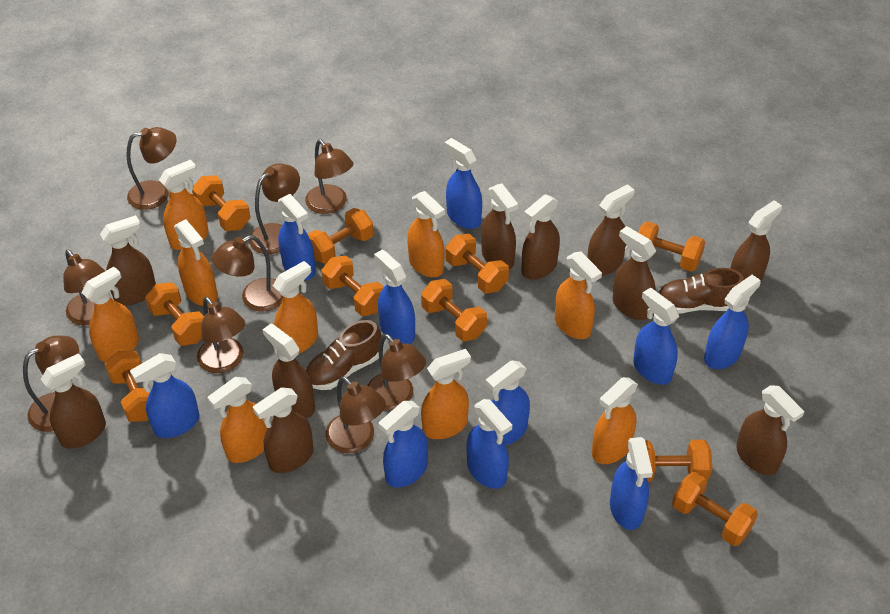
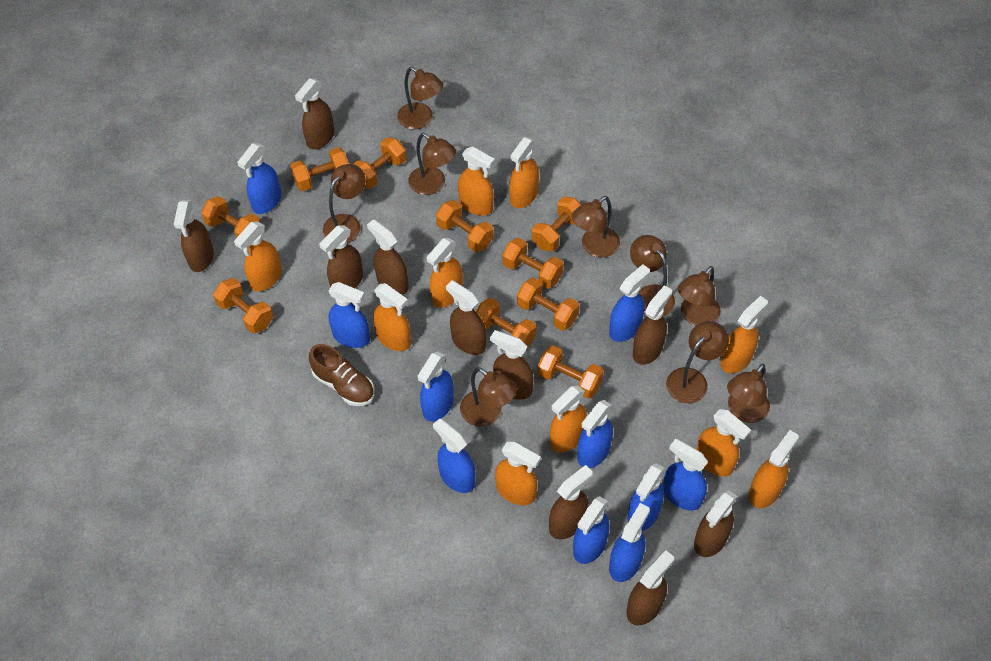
brown shoe: [306,320,381,390] [658,268,744,313] = 2 -> [309,344,375,406] = 1
orange spray bottle: [81,267,139,362] [159,159,209,250] [174,219,218,306] [207,377,268,463] [273,261,318,353] [407,191,445,277] [421,349,471,439] [555,252,602,339] [592,377,638,464] = 9 -> [234,222,282,292] [373,283,411,351] [427,238,463,308] [458,146,495,216] [495,442,541,505] [509,137,539,208] [550,385,587,452] [696,409,751,477] [720,296,768,373] [749,430,799,508] = 10

